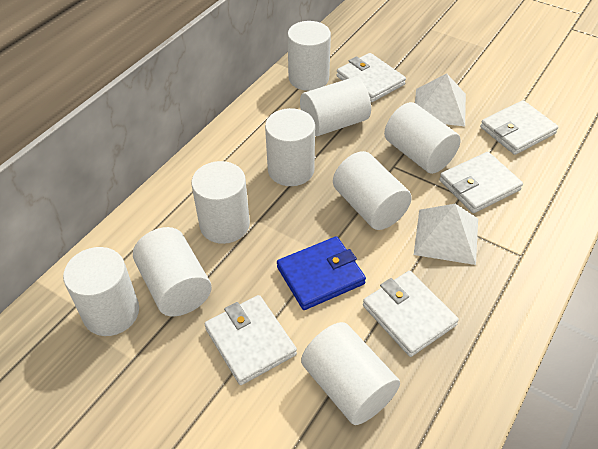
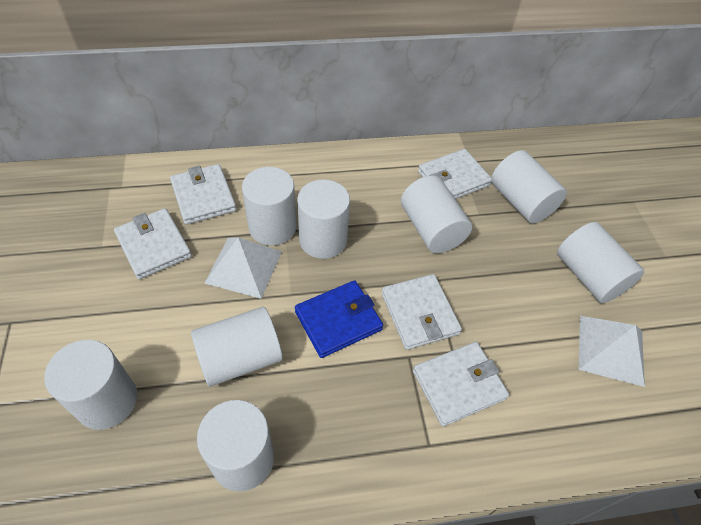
white cylinder: [63,247,139,336] [133,227,212,316] [191,161,250,244] [265,108,315,186] [287,21,331,91] [300,77,371,136] [301,322,400,425] [333,151,412,230] [384,102,461,174] = 9 -> [44,340,137,430] [191,307,282,387] [197,400,274,491] [242,167,296,246] [297,180,350,259] [401,176,472,253] [491,150,567,223] [557,222,644,303] = 8

